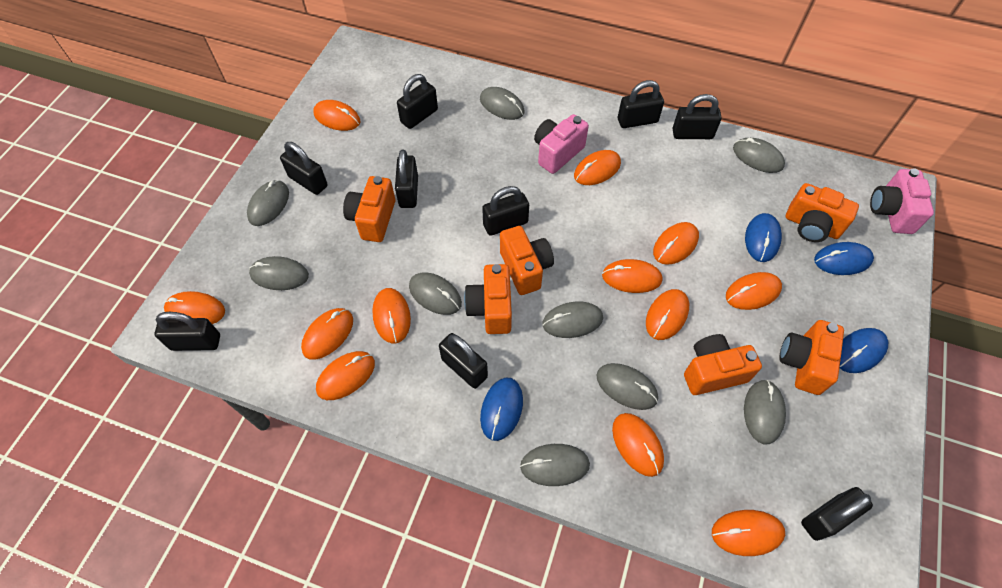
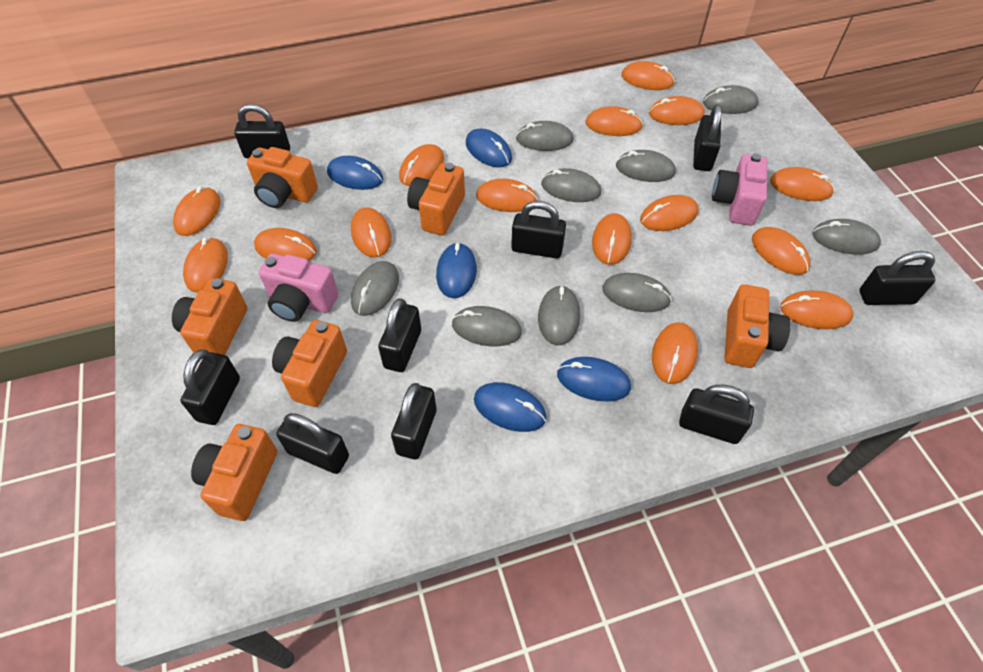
blue mouse: [480,378,523,441] [745,213,782,262] [814,242,874,275] [839,328,888,373] = 4 -> [327,156,383,190] [436,243,477,298] [466,128,512,168] [474,382,547,432] [557,357,631,401] = 5
orange mouse: [164,291,225,324] [301,308,353,360] [313,100,360,131] [316,351,375,400] [372,288,411,343] [574,150,621,185] [602,259,662,293] [612,413,664,477] [646,289,689,340] [653,222,699,265] [712,510,785,556] [726,272,782,310] = 12 -> [173,186,220,236] [183,237,228,293] [254,228,317,261] [351,207,391,257] [399,144,444,186] [476,179,538,212] [585,106,643,136] [592,213,632,265] [621,61,675,90] [640,195,699,231] [649,96,705,125] [652,322,698,384] [752,227,811,275] [770,167,834,201] [780,291,854,329] = 15

